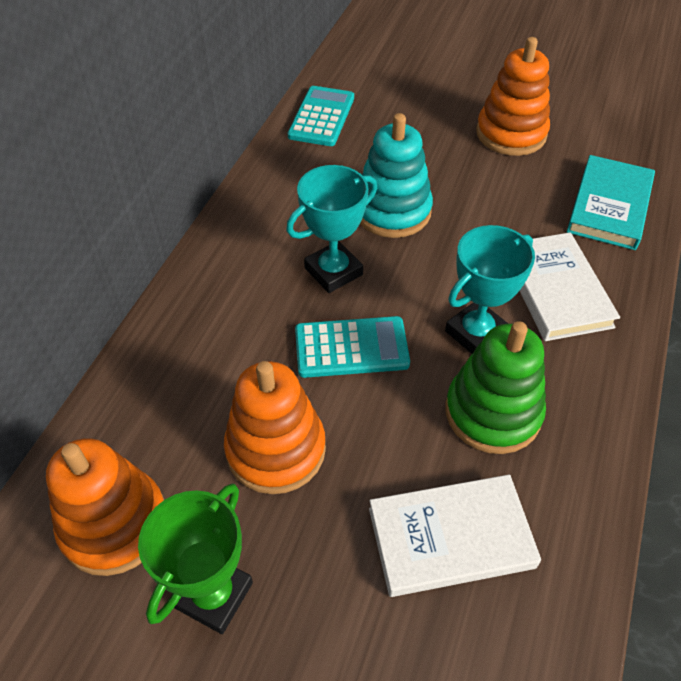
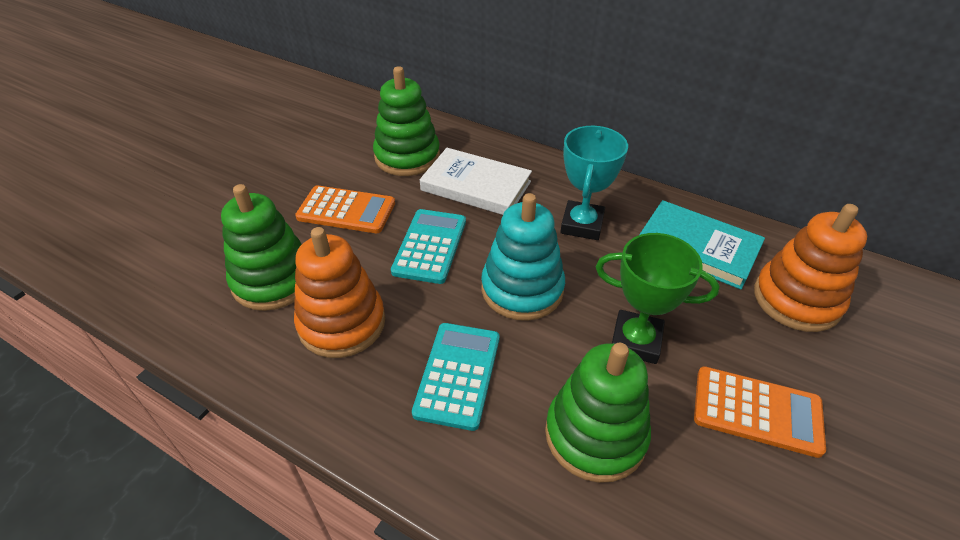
green stacking toy: [445,321,546,454] = 1 -> [221,184,302,311] [373,66,440,176] [545,343,651,483] = 3
orange calculator: none = 0 -> [295,185,395,233] [694,366,826,458] = 2
orange stacking toy: [46,438,164,576] [224,361,326,494] [476,37,550,156] = 3 -> [294,227,385,358] [754,204,867,332] = 2
turquoise trophy: [286,165,377,293] [445,225,535,354] = 2 -> [560,126,628,240] = 1
white book: [369,474,541,597] [520,232,620,341] = 2 -> [420,148,532,215] = 1

